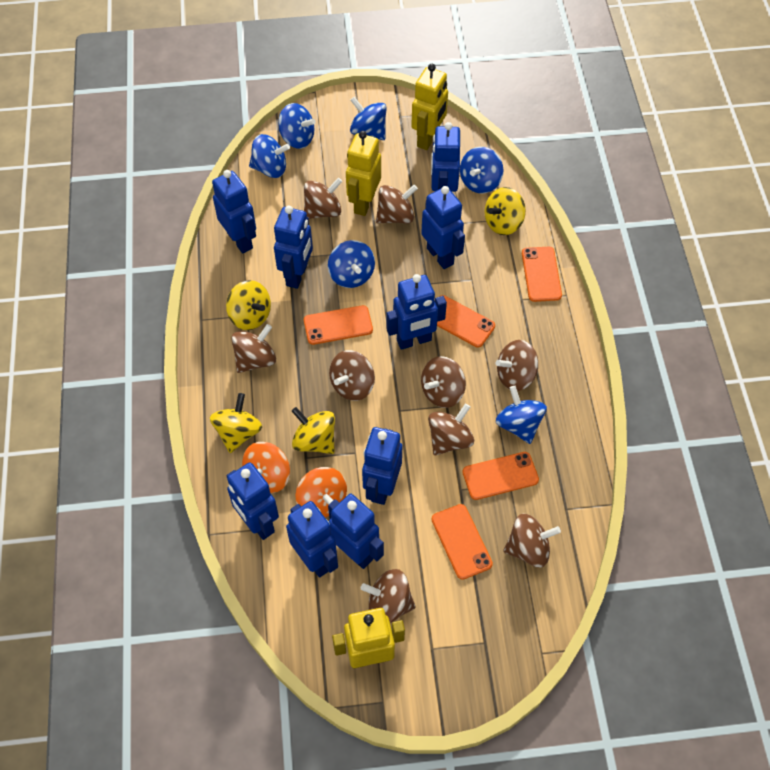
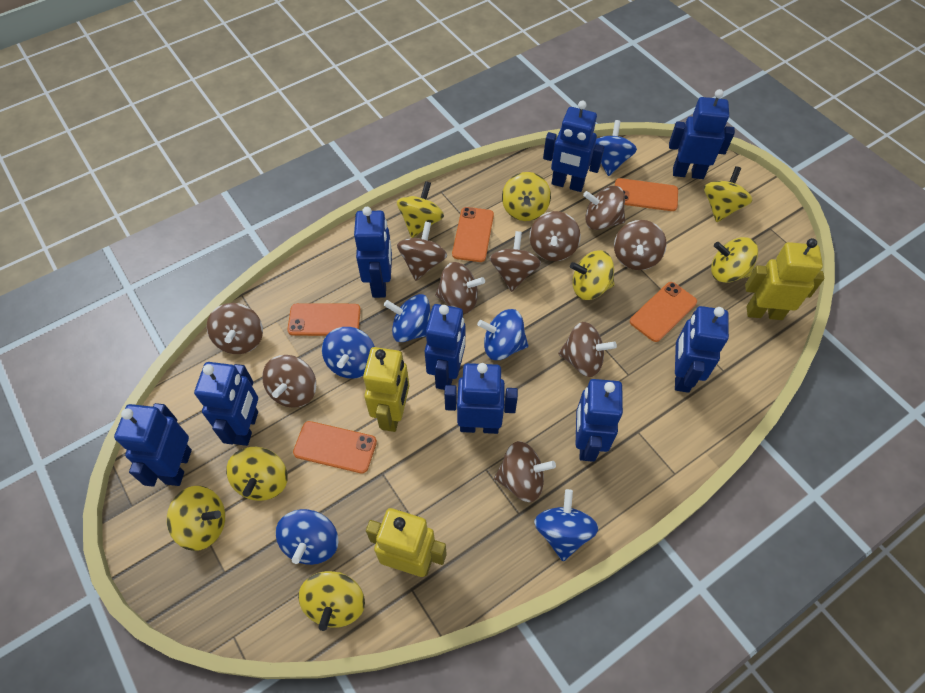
brown spinning top: [231,324,276,373] [304,178,342,219] [329,350,375,401] [361,569,416,623] [376,185,418,223] [421,356,466,408] [428,404,474,455] [496,340,538,391] [503,514,561,567] = 9 -> [207,303,263,354] [262,355,316,408] [397,221,447,281] [435,262,485,313] [490,231,541,292] [494,441,556,502] [530,211,581,261] [558,322,617,377] [583,186,625,230] [614,220,667,270] = 10
orange spinning top: [242,442,290,493] [296,467,347,517] = 2 -> none = 0
yellow spinning top: [210,393,262,453] [226,280,271,330] [292,407,335,454] [484,187,526,235] = 4 -> [167,486,225,551] [226,447,288,501] [298,571,365,631] [397,181,444,238] [502,172,551,221] [570,250,615,300] [704,166,752,222] [711,237,758,283] = 8

